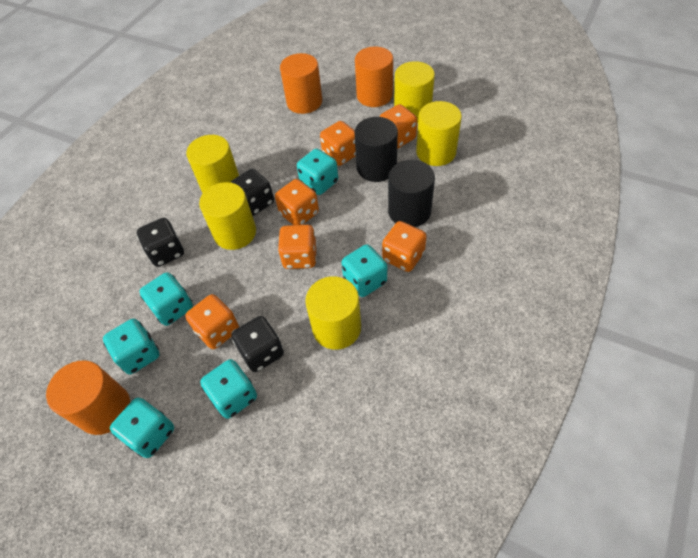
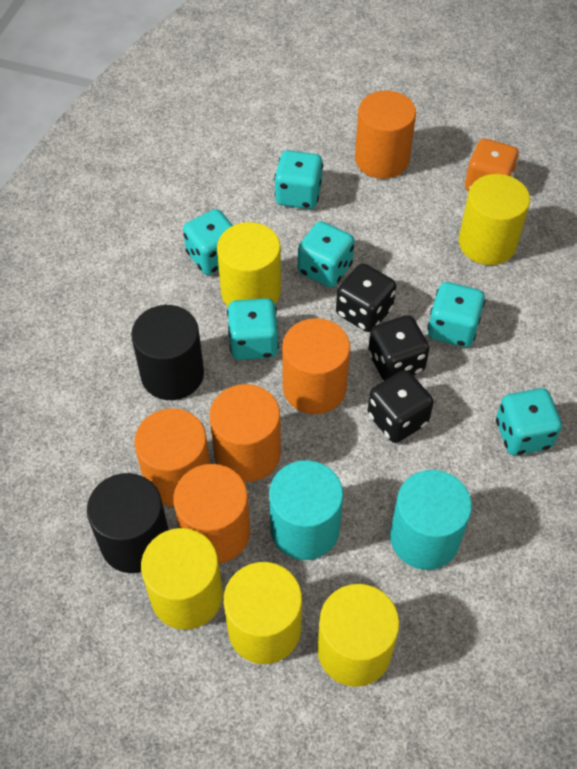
orange cylinder: [46,360,130,435] [280,53,322,114] [355,47,393,107] = 3 -> [134,408,210,507] [173,464,250,563] [209,384,281,482] [282,318,350,414] [355,91,416,179] = 5
orange dice: [185,294,239,349] [275,179,319,225] [278,225,317,269] [320,121,356,166] [380,104,417,149] [382,221,427,272] = 6 -> [465,139,519,191] = 1
turquoise cylinder: none = 0 -> [269,460,343,560] [390,470,472,570] = 2

